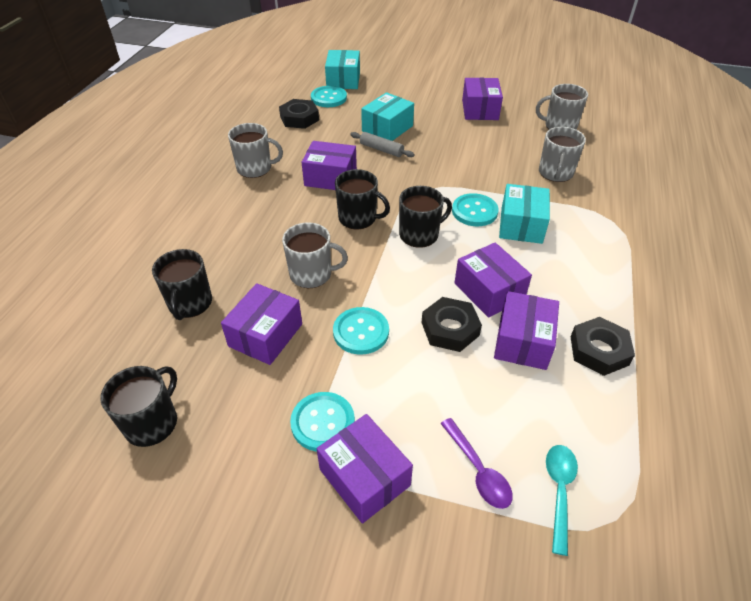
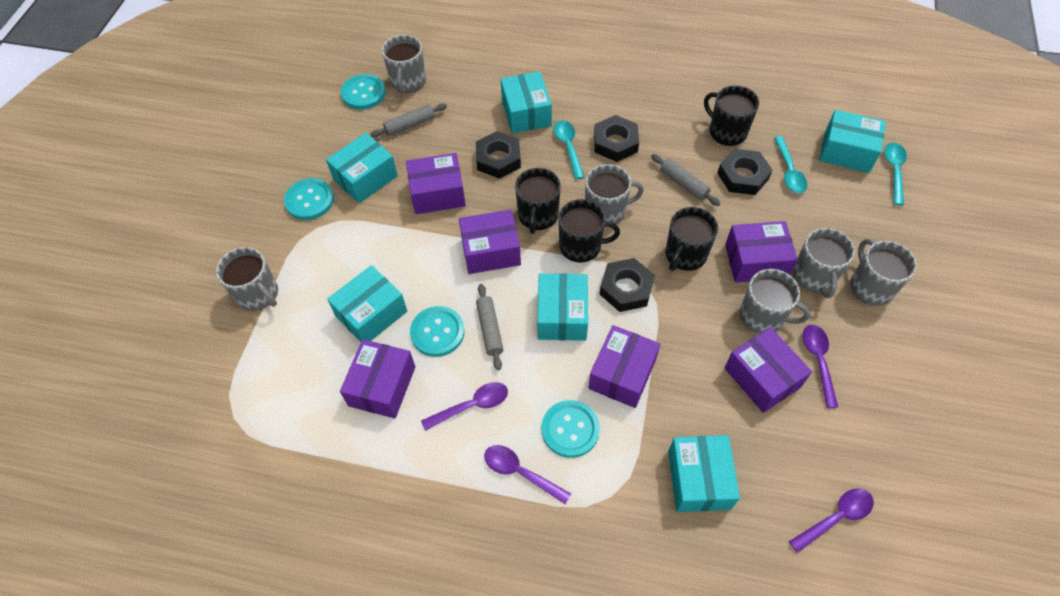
black nut: [279,99,319,129] [421,297,482,352] [570,317,635,376] = 3 -> [476,131,521,179] [594,115,639,162] [600,258,655,312] [717,149,773,195] = 4
grey mug: [228,123,283,178] [282,222,348,288] [536,84,588,130] [539,127,586,182] = 4 -> [216,247,278,311] [382,35,426,94] [585,164,644,227] [740,269,810,334] [793,228,855,298] [850,239,917,306] = 6
grey rolling pin: [350,132,415,157] = 1 -> [370,103,447,137] [476,284,503,370] [651,154,720,206] = 3
purple spoon: [440,418,513,509] = 1 -> [421,382,508,431] [484,445,571,504] [789,488,874,553] [802,325,838,408] = 4
turquoise box: [325,50,360,89] [361,92,414,141] [499,184,550,244] = 3 -> [326,133,398,203] [327,265,407,342] [501,71,552,133] [537,273,588,341] [668,435,740,512] [819,110,886,173] = 6
turquoise spoon: [546,445,578,556] = 1 -> [553,120,584,179] [774,136,807,193] [884,143,907,205] = 3

